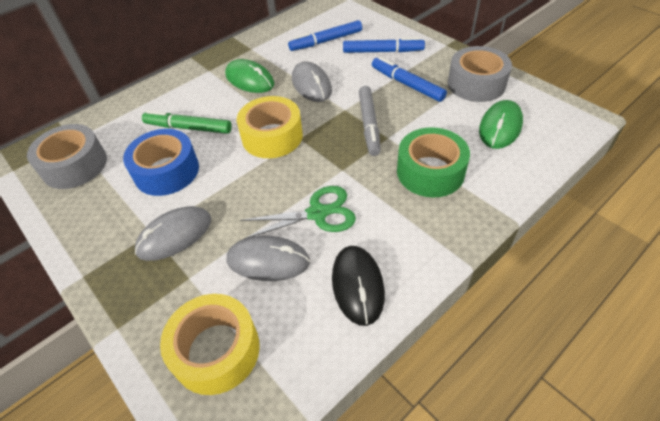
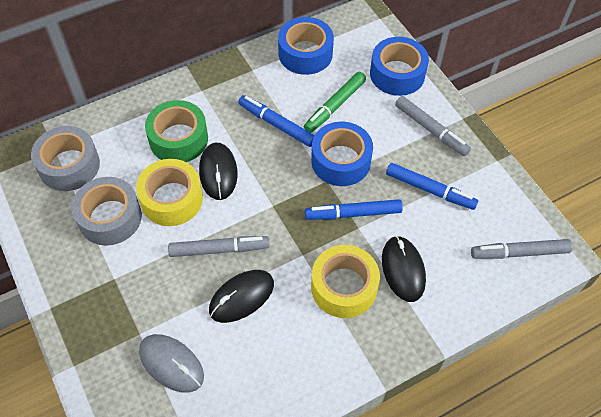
black mouse: [332,246,385,326] = 1 -> [199,143,238,200] [209,270,274,323] [382,236,426,302] = 3
blue tape: [123,129,199,196] = 1 -> [278,17,334,75] [311,122,373,186] [370,37,429,96] = 3
green mouse: [225,59,274,93] [479,100,523,149] = 2 -> none = 0
green scissors: [240,186,356,239] = 1 -> none = 0
grey marker: [359,86,381,156] = 1 -> [168,236,270,257] [395,96,471,156] [471,239,573,259] = 3
grey mouse: [135,206,211,261] [227,236,310,281] [292,61,332,102] = 3 -> [139,334,204,393] = 1

